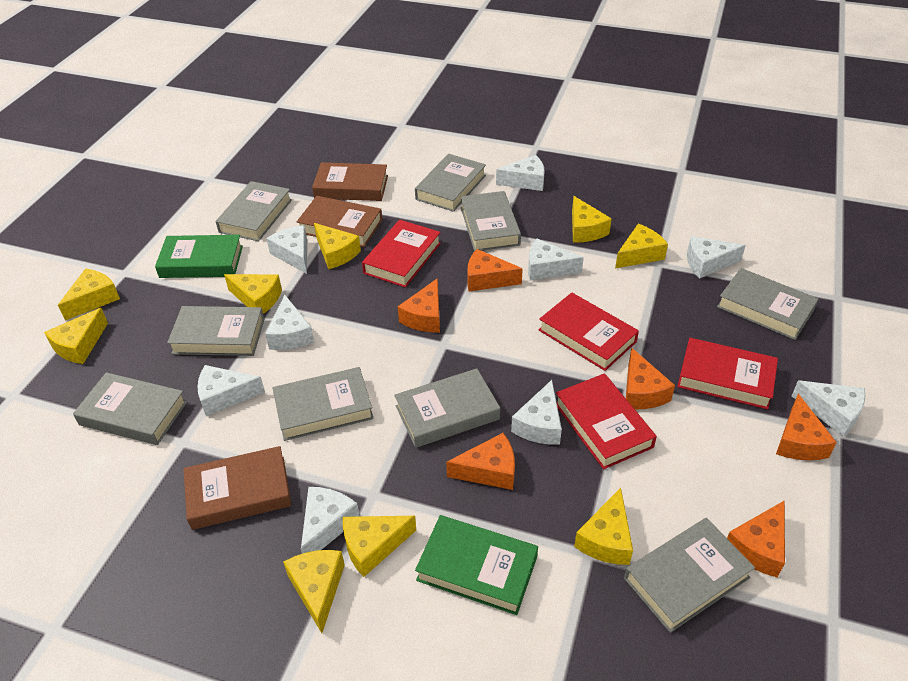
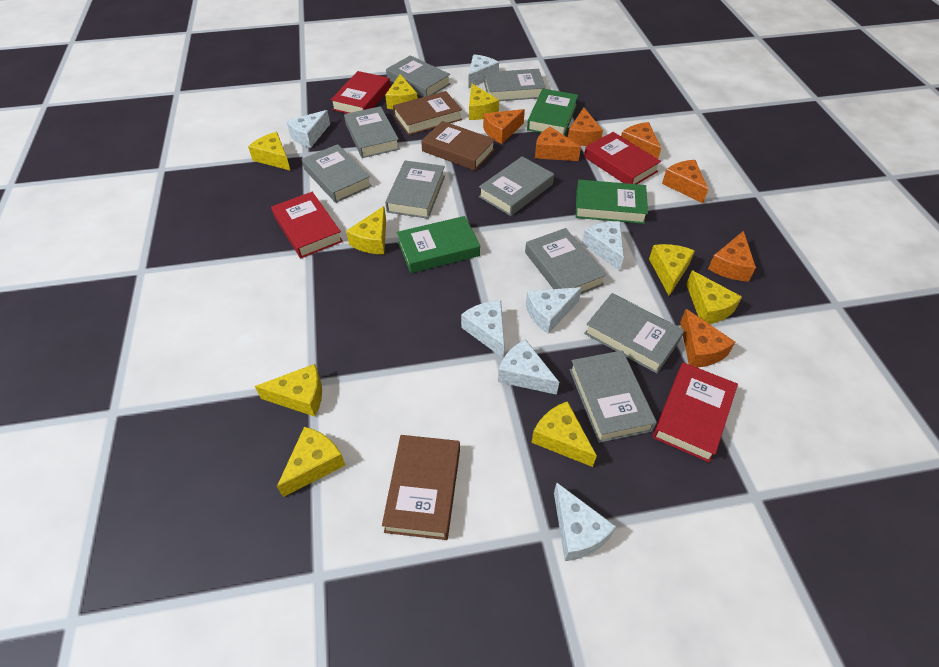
green book: [155,235,243,278] [415,515,538,615] = 2 -> [397,216,480,273] [527,89,578,136] [576,180,648,224] = 3
orange cheese: [398,278,440,332] [446,433,515,490] [467,249,523,291] [626,348,675,410] [727,500,785,578] [776,394,837,460] = 6 -> [483,109,525,144] [535,127,581,161] [568,108,603,146] [621,122,661,159] [662,160,708,203] [680,309,735,368] [708,231,756,282] = 7
white cheese: [197,365,265,416] [265,295,314,350] [266,225,307,274] [301,487,360,554] [496,155,545,191] [511,380,562,445] [528,239,584,281] [687,236,746,278] [792,380,866,437] = 9 -> [286,110,330,148] [461,300,505,359] [469,55,499,88] [498,339,559,395] [526,287,582,334] [554,483,616,561] [582,221,624,271] = 7

